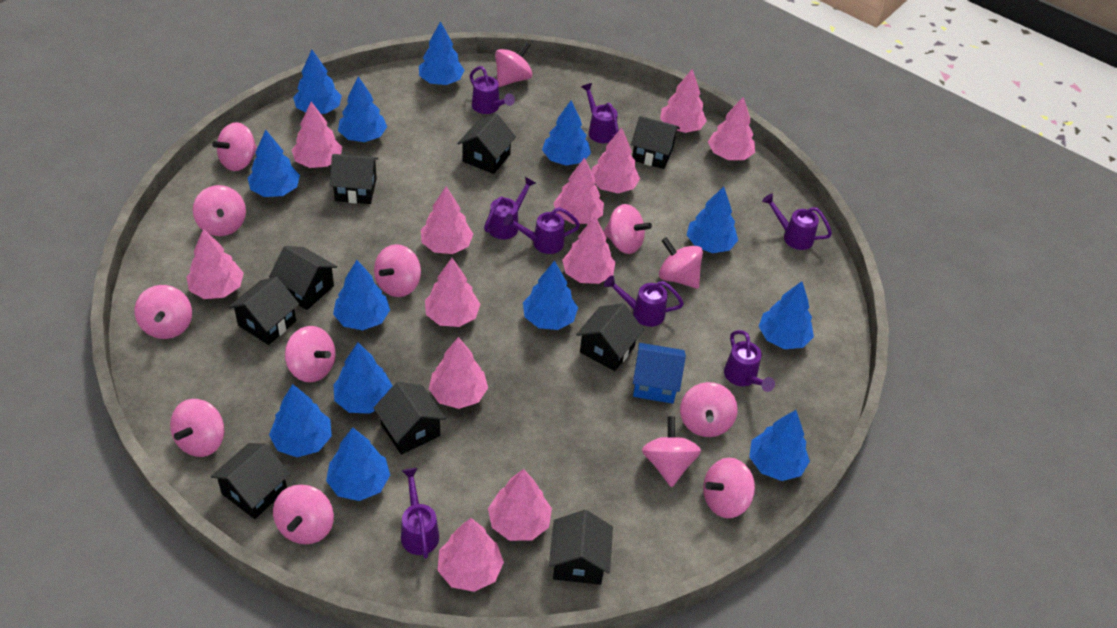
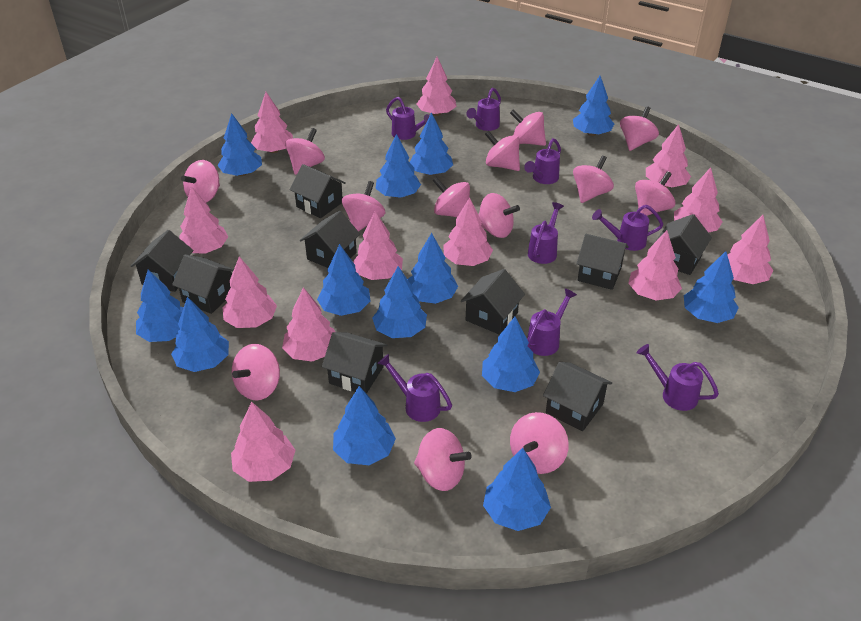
blue house: [633,343,686,404] = 1 -> none = 0

